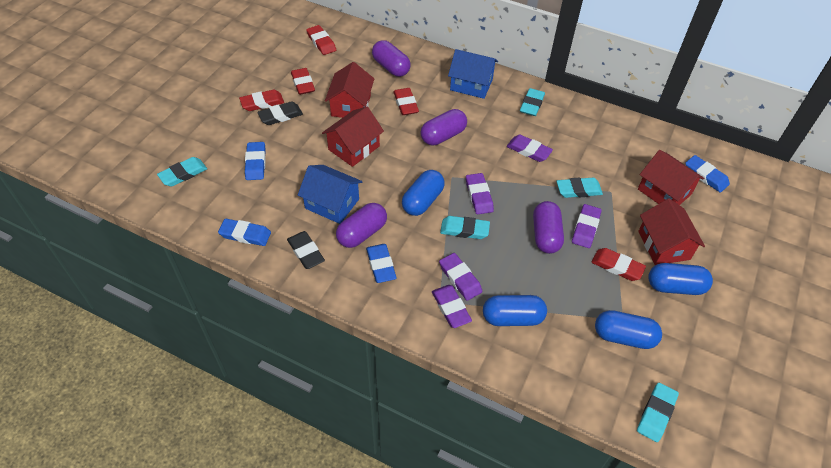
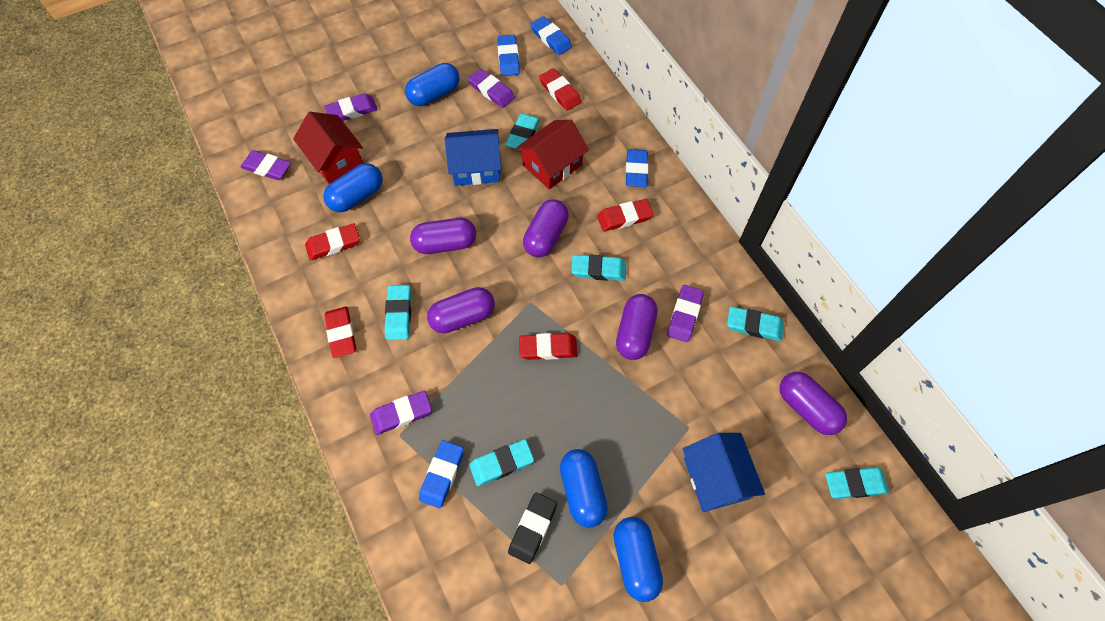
black eraser: [257,101,303,125] [287,231,325,269] = 2 -> [508,493,557,564] = 1
purple capsule: [336,203,387,248] [372,40,411,77] [420,109,467,145] [533,201,564,254] = 4 -> [410,218,476,254] [427,287,495,333] [523,199,569,258] [616,294,657,360] [780,372,847,435] = 5
red house: [322,107,384,167] [325,62,374,118] [638,150,704,205] [638,199,705,265] = 4 -> [293,112,363,184] [517,120,589,189] = 2
turquoise eraser: [157,157,207,187] [440,216,490,239] [520,88,545,116] [556,177,603,198] [637,383,679,442] = 5 -> [384,285,411,340] [469,439,534,486] [505,113,540,151] [571,254,626,281] [727,306,784,341] [825,467,889,499] = 6

